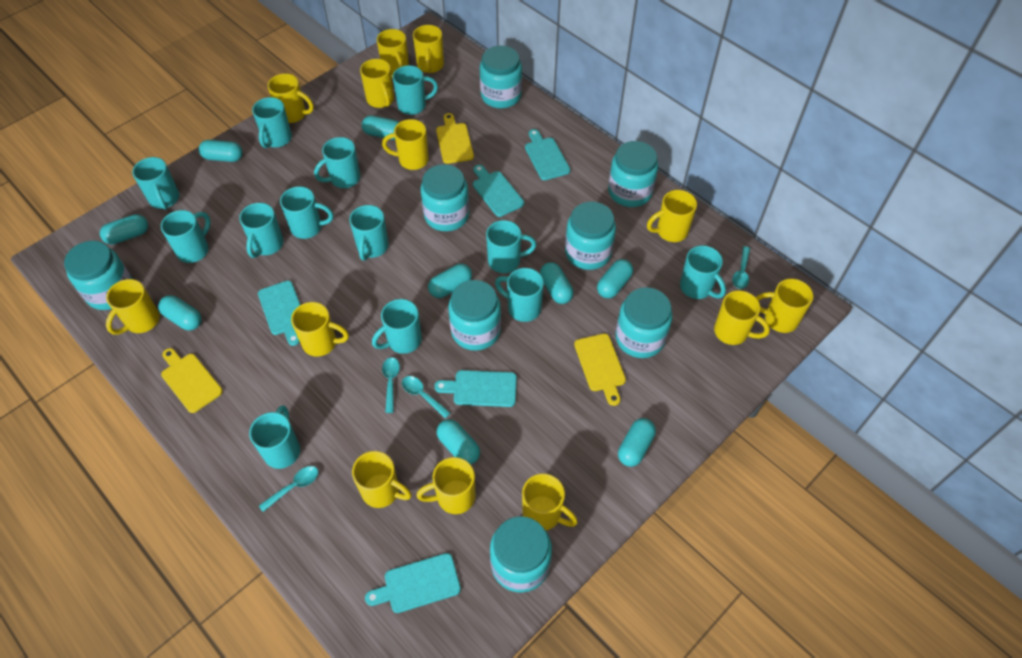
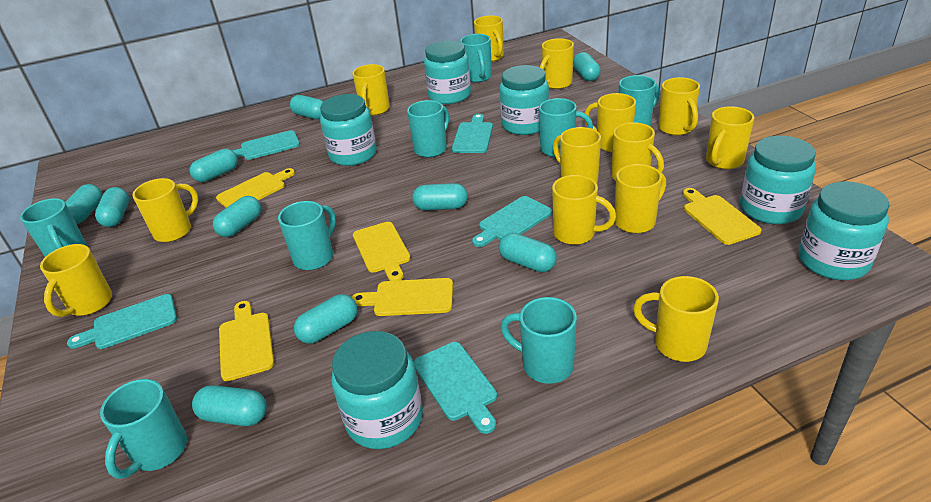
turquoise capsule: [100,214,148,245] [158,295,202,330] [199,140,242,162] [362,116,400,140] [428,264,472,298] [437,419,480,464] [540,262,573,304] [597,259,633,298] [618,418,656,467] = 9 -> [65,184,103,224] [95,187,129,227] [190,149,238,182] [192,385,267,426] [213,196,261,237] [290,95,324,119] [294,294,358,344] [412,183,468,210] [499,233,557,272] [573,52,601,81] = 10
turquoise jar: [64,241,133,310] [420,164,469,231] [448,280,501,351] [480,45,522,108] [490,516,552,593] [565,202,616,270] [608,141,658,207] [616,287,672,358] = 8 -> [320,94,377,166] [331,331,423,449] [424,41,471,104] [499,65,549,135] [740,136,816,224] [799,181,890,280] = 6
turquoise mug: [132,157,179,210] [161,210,211,263] [239,203,283,258] [249,405,300,469] [252,97,292,148] [280,186,333,239] [314,137,360,188] [349,205,389,261] [372,299,422,354] [393,65,438,115] [486,220,536,273] [495,268,544,322] [680,245,726,299] = 13 -> [20,198,87,257] [100,379,187,479] [278,201,336,270] [407,100,449,158] [460,34,492,82] [500,297,577,384] [539,98,593,157] [619,75,660,126] = 8
turquoise spoon: [259,466,318,512] [382,357,400,413] [402,376,451,419] [732,246,750,289] = 4 -> none = 0
yellow cutting board: [161,348,223,413] [436,113,474,164] [574,334,626,406] = 3 -> [216,168,295,208] [219,301,274,381] [352,278,453,316] [353,222,411,281] [683,188,761,245] = 5

